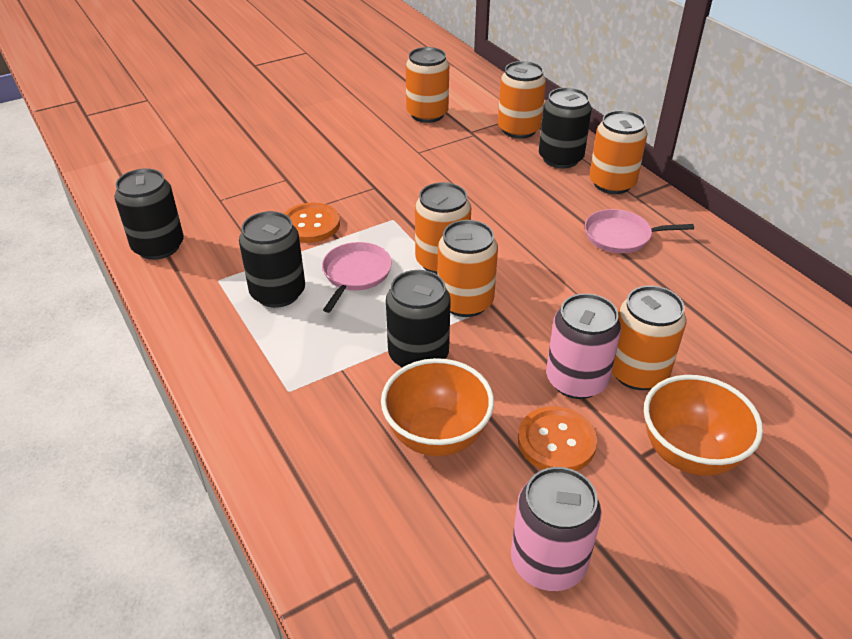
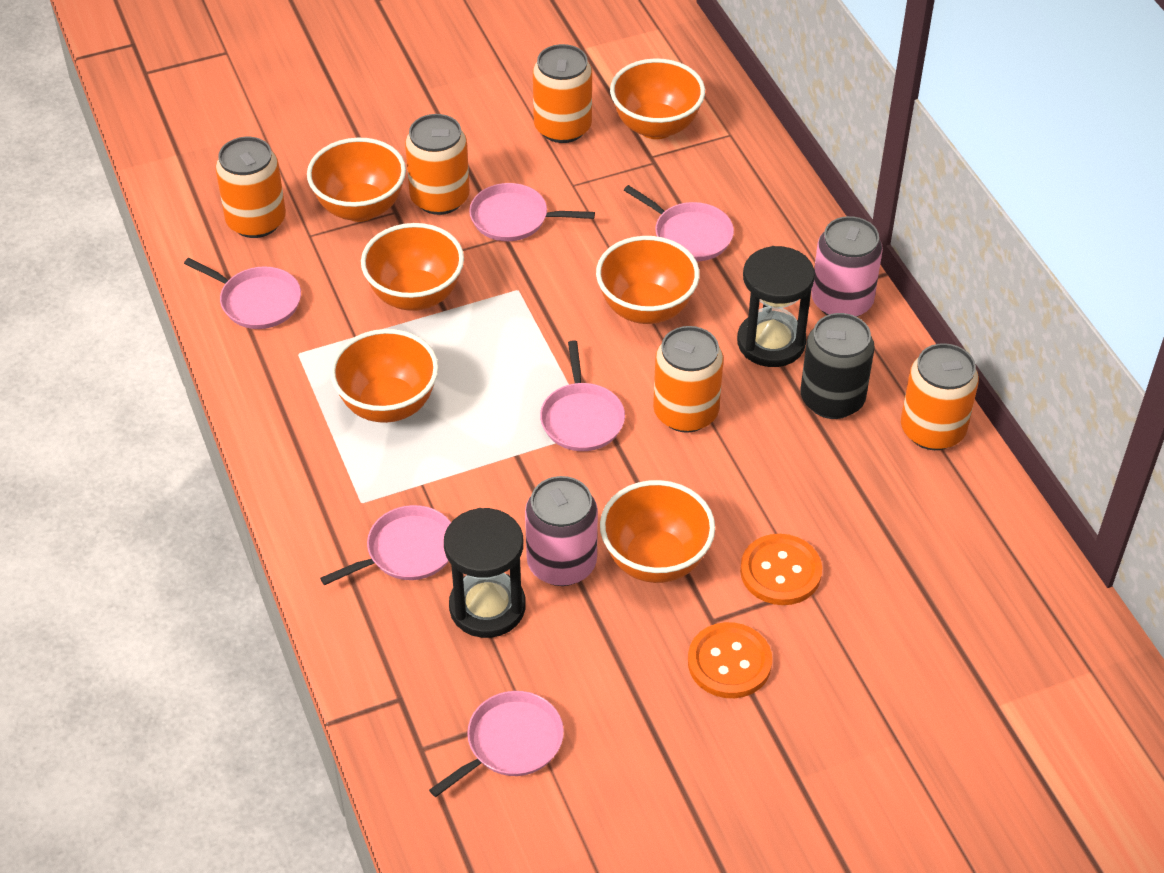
black can: [114,168,184,260] [239,211,305,308] [386,270,451,368] [539,87,592,168] = 4 -> [800,313,875,419] = 1
black hourglass: none = 0 -> [444,508,526,638] [737,246,815,367] = 2
orange bowl: [381,358,494,456] [644,375,763,476] = 2 -> [307,138,406,222] [330,329,439,423] [361,223,464,311] [596,236,700,324] [600,480,715,583] [610,58,705,139] = 6
orange can: [406,47,449,123] [415,182,471,275] [438,220,498,317] [498,61,546,139] [589,110,647,194] [612,286,686,390] = 6 -> [215,137,286,238] [405,114,470,215] [533,44,592,143] [653,326,724,433] [901,343,979,450] = 5
pink pan: [322,242,392,313] [585,209,694,253] = 2 -> [184,258,301,329] [320,505,451,585] [429,691,564,797] [469,183,595,241] [540,340,625,451] [624,185,734,261] = 6

